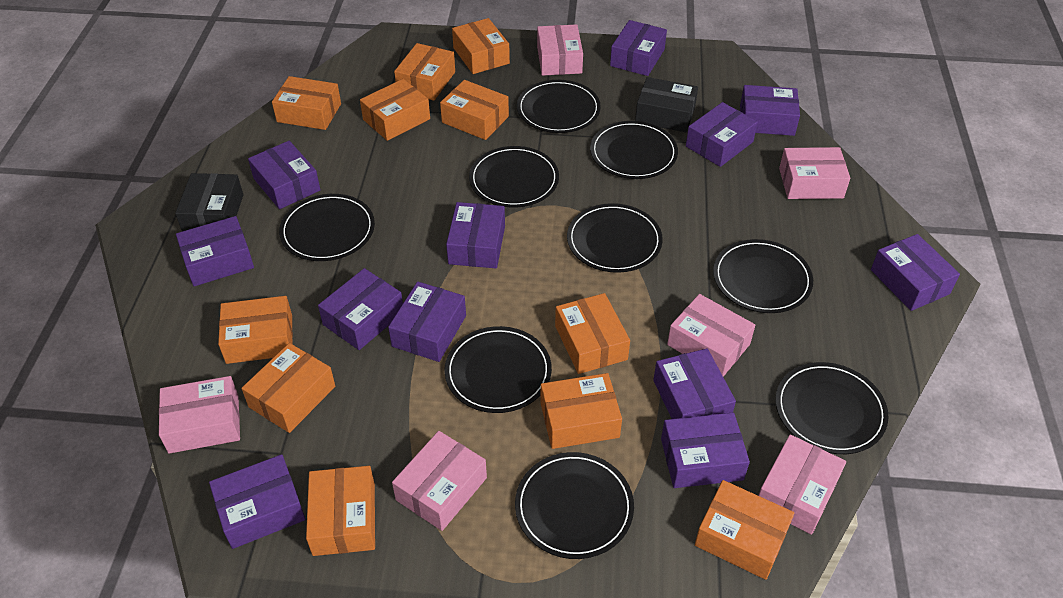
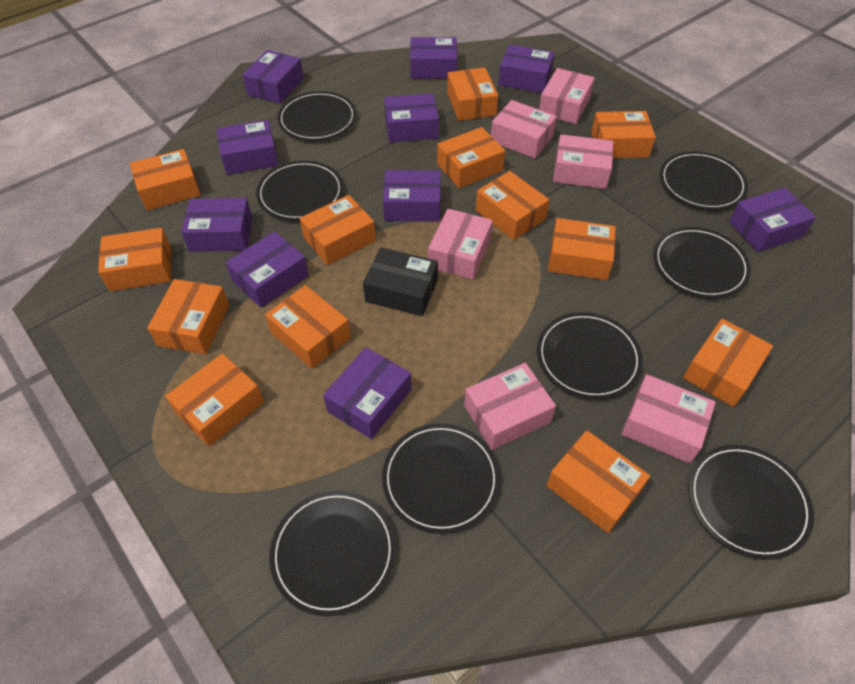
black box: [175,173,243,231] [635,77,698,132] = 2 -> [363,247,438,316] = 1
black plate: [279,194,375,261] [444,326,552,413] [469,146,559,207] [515,452,634,559] [517,80,601,133] [567,203,663,273] [590,121,678,179] [713,239,813,313] [776,362,889,454] = 9 -> [256,161,344,221] [269,490,396,616] [277,91,356,141] [382,423,500,534] [537,312,643,399] [653,227,751,298] [660,151,748,210] [688,445,814,560] = 8
orange box: [218,296,293,364] [241,343,335,433] [272,76,341,130] [306,466,375,556] [360,79,430,141] [394,43,455,101] [440,80,509,140] [452,18,510,74] [540,373,622,449] [555,293,630,374] [695,480,794,580] = 11 -> [98,228,171,291] [130,149,201,210] [147,279,229,354] [165,353,264,446] [265,285,351,368] [300,195,376,265] [437,127,505,188] [447,67,498,121] [476,171,550,240] [547,430,650,533] [548,218,616,280] [591,111,656,158] [683,319,773,407] = 13
purple box: [176,216,254,286] [209,454,305,549] [248,141,320,209] [318,268,403,350] [388,281,466,362] [446,202,505,268] [610,20,667,76] [653,348,736,419] [661,412,750,488] [686,102,758,167] [740,85,800,136] [871,234,960,311] = 12 -> [181,198,253,252] [216,120,279,175] [226,231,309,308] [243,50,304,104] [323,347,411,439] [383,170,441,222] [384,93,439,142] [410,37,457,79] [498,45,555,93] [729,187,816,252] = 10

